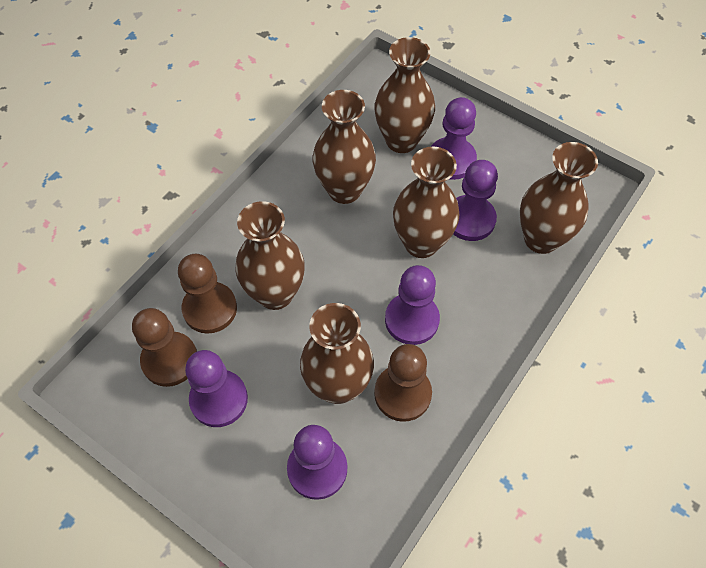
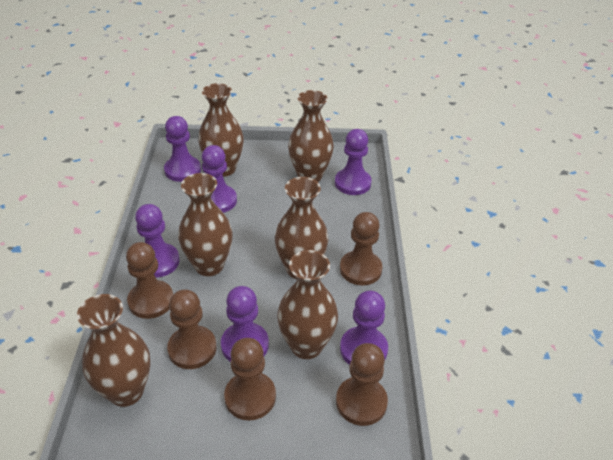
brown pawn: [132,308,197,387] [178,254,237,334] [374,344,432,422] = 3 -> [126,242,173,319] [167,289,217,369] [224,338,276,420] [336,343,388,426] [340,212,383,285] = 5
purple pawn: [185,350,248,427] [287,425,347,500] [385,265,440,345] [431,97,477,180] [453,160,498,241] = 5 -> [135,204,180,278] [164,116,201,182] [202,145,237,213] [221,286,269,362] [335,129,372,195] [340,290,388,365] = 6

